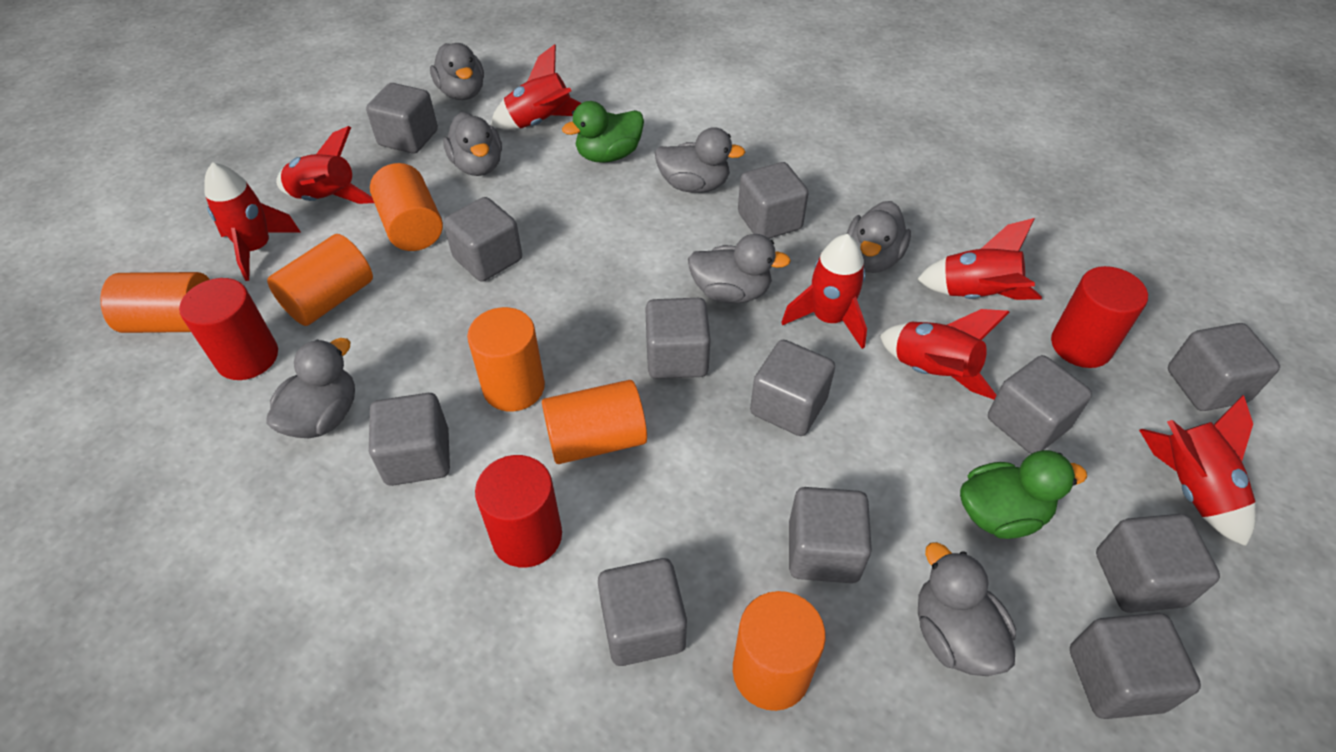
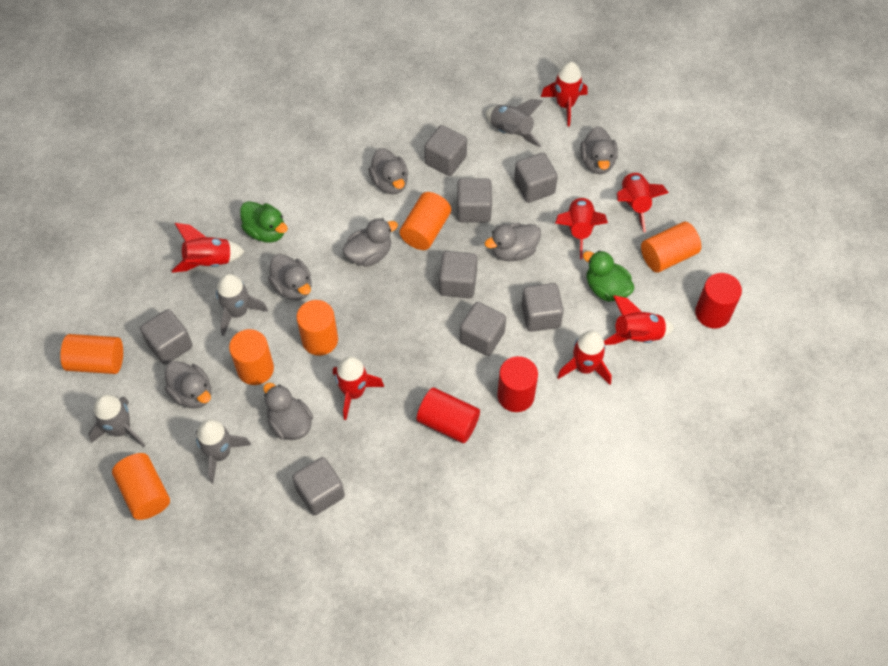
grey cube: [366,83,438,154] [369,393,450,486] [443,197,522,282] [598,558,687,666] [645,298,711,379] [738,162,809,239] [750,340,835,436] [789,487,872,583] [988,355,1092,454] [1070,613,1201,719] [1096,514,1220,613] [1168,323,1280,411] = 12 -> [140,309,193,365] [292,457,345,515] [424,125,467,176] [439,251,477,298] [457,178,492,223] [460,302,506,356] [514,153,558,203] [521,283,564,332] = 8
grey rocket: none = 0 -> [88,394,145,447] [196,420,251,484] [216,274,268,336] [486,99,543,147] = 4

